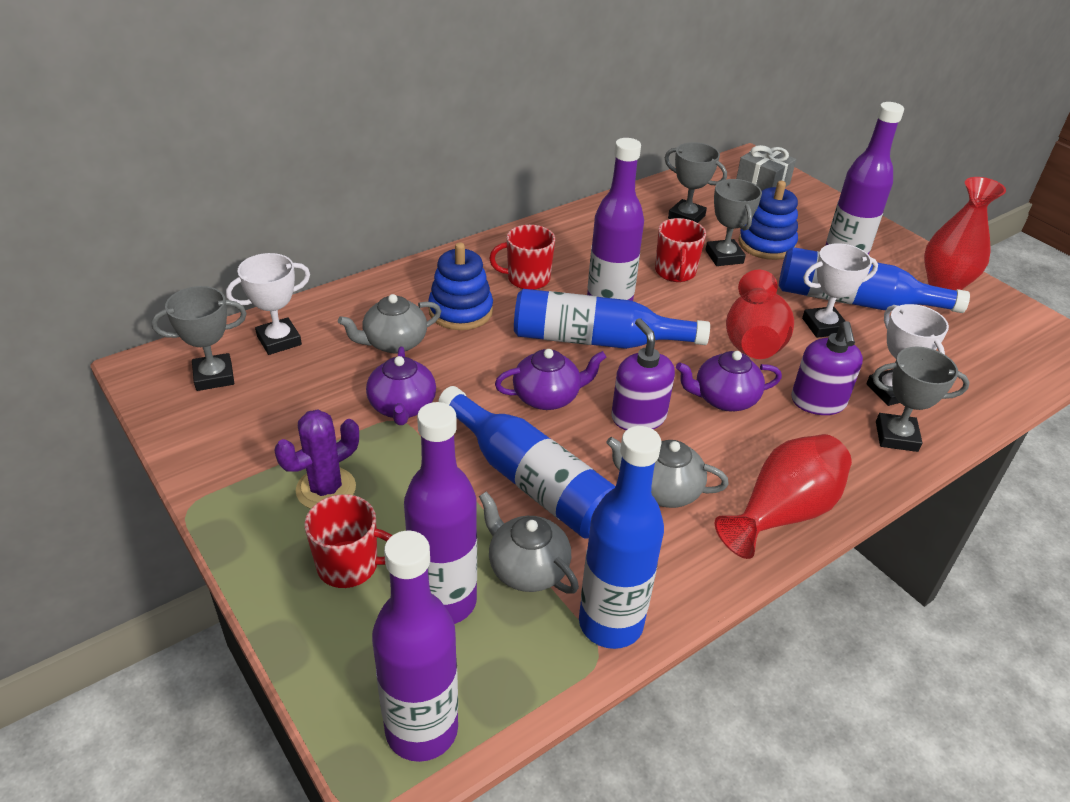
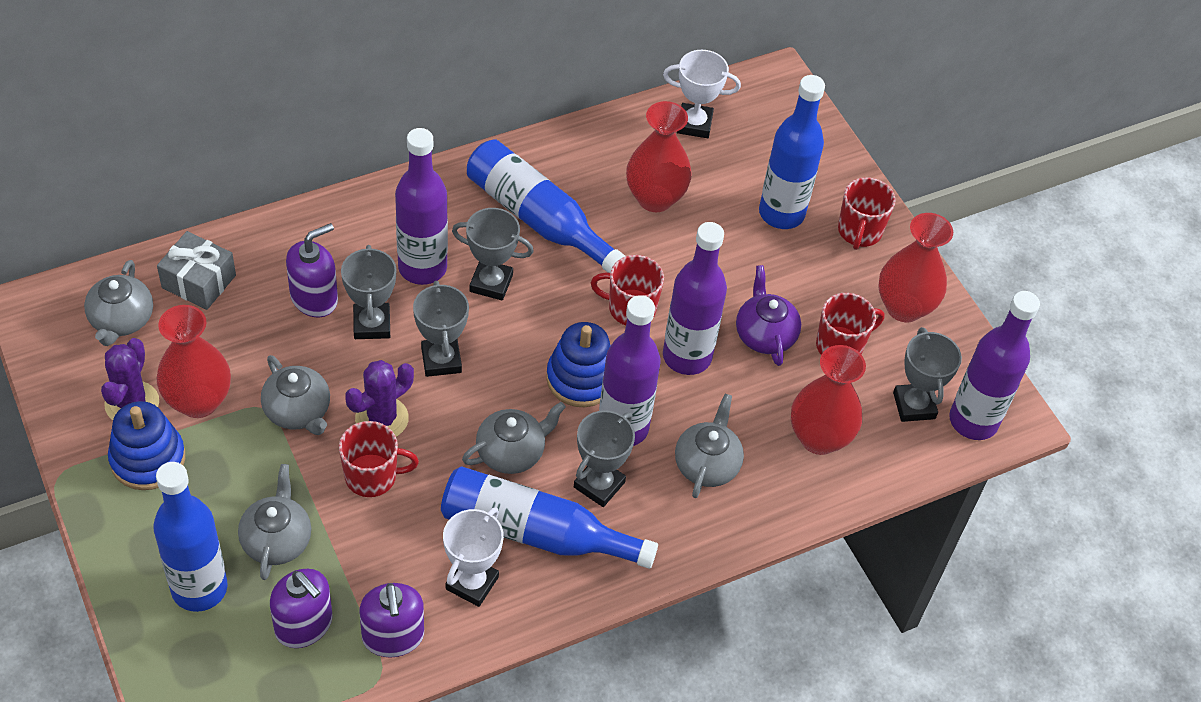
grey teapot: [338,294,441,353] [479,492,579,594] [606,437,729,508] = 3 -> [84,260,153,346] [238,464,311,580] [261,355,330,435] [462,402,566,474] [675,394,744,498] = 5
grey trophy: [151,286,247,391] [665,142,727,223] [705,179,762,266] [873,347,970,452] = 4 -> [341,245,396,339] [413,281,469,377] [452,208,534,300] [574,410,635,507] [893,327,962,422] = 5
purple cactus: [274,410,359,509] = 1 -> [101,338,159,420] [345,360,414,437] = 2
purple soap dispenser: [611,318,675,430] [791,321,863,415] = 2 -> [270,569,332,648] [286,223,338,317] [360,583,424,657] = 3
purple teapot: [366,347,436,425] [495,349,606,410] [676,351,782,411] = 3 -> [736,265,801,366] = 1
red mug: [305,494,392,588] [489,225,555,290] [655,218,706,282] = 3 -> [339,421,419,497] [591,255,664,325] [816,293,884,355] [838,177,896,250] = 4
red vase: [714,434,852,559] [726,269,794,359] [924,177,1006,290] = 3 -> [156,305,231,418] [626,101,692,212] [791,345,866,455] [878,213,953,322] = 4
white trophy: [226,253,310,355] [802,243,878,338] [866,304,949,406] = 3 -> [443,507,504,607] [663,50,741,138] = 2

